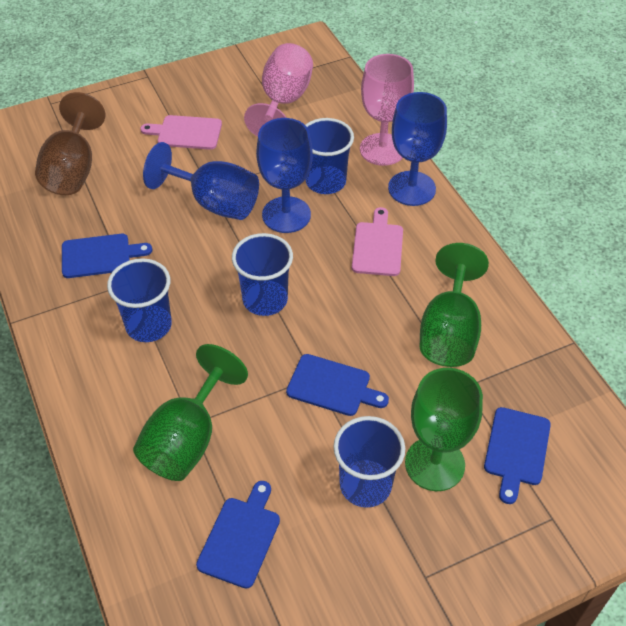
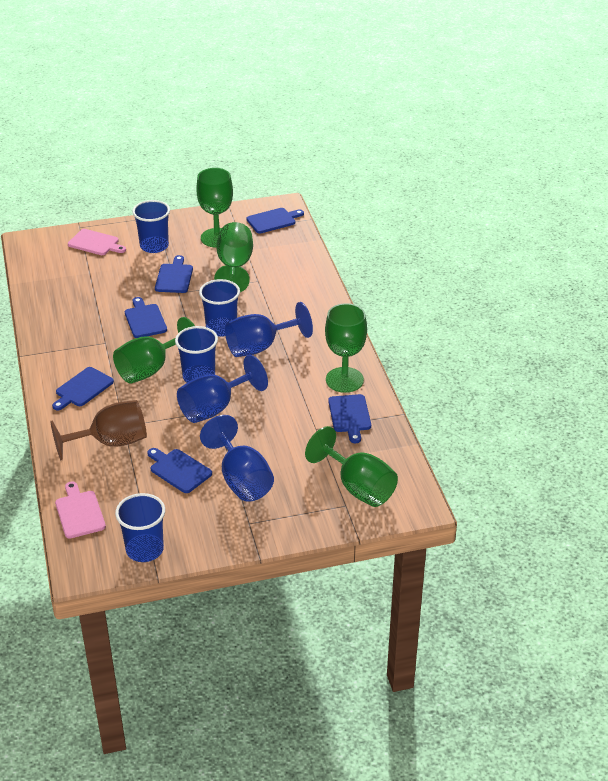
blue cutting board: [62,234,152,278] [196,481,280,589] [286,354,389,416] [484,407,551,504] = 4 -> [52,367,114,410] [125,297,167,338] [147,448,212,493] [155,255,193,293] [247,208,304,234] [328,394,371,443] = 6
green goblet: [133,344,248,481] [405,368,483,491] [420,243,489,367] = 3 -> [113,317,195,384] [196,168,233,248] [214,222,253,292] [305,426,398,507] [325,303,367,393] = 5
pink goblet: [244,43,313,137] [360,54,414,166] = 2 -> none = 0

